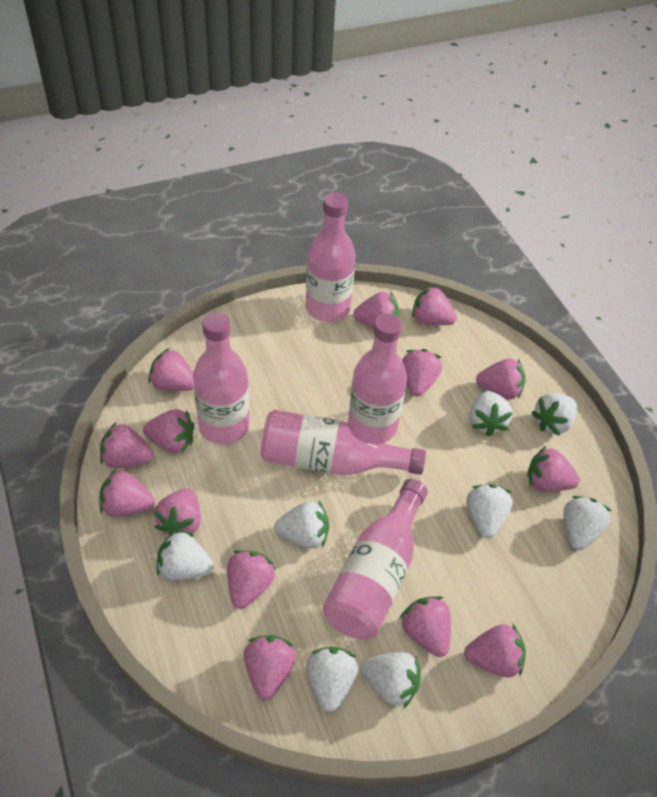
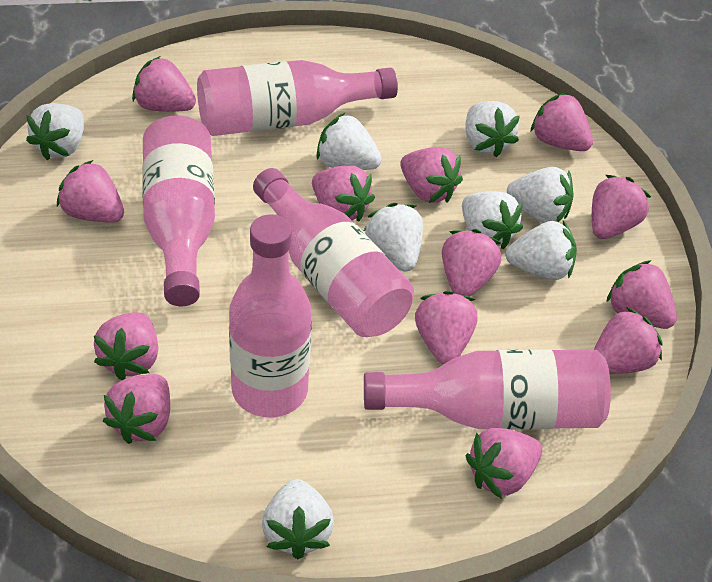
pink strawberry: [99,469,155,517] [100,422,153,468] [143,409,194,453] [148,348,194,391] [154,488,201,537] [227,550,276,609] [244,635,296,700] [353,291,399,328] [399,596,451,657] [402,349,442,396] [412,285,457,325] [464,623,526,678] [476,358,526,399] [527,446,580,492] = 14 -> [57,160,124,223] [94,312,158,381] [103,374,170,444] [132,56,196,112] [312,165,375,222] [400,147,463,203] [415,291,477,364] [442,229,502,297] [465,428,542,499] [531,92,593,151] [592,175,651,239] [594,307,663,374] [606,260,677,329] = 13

